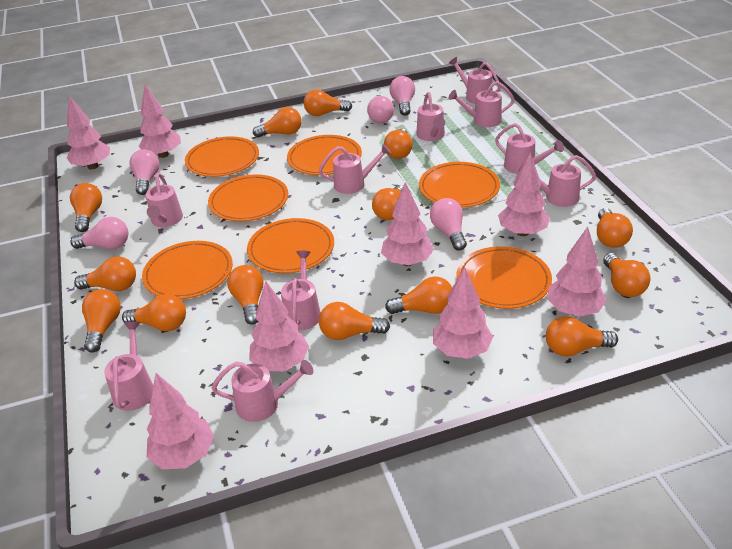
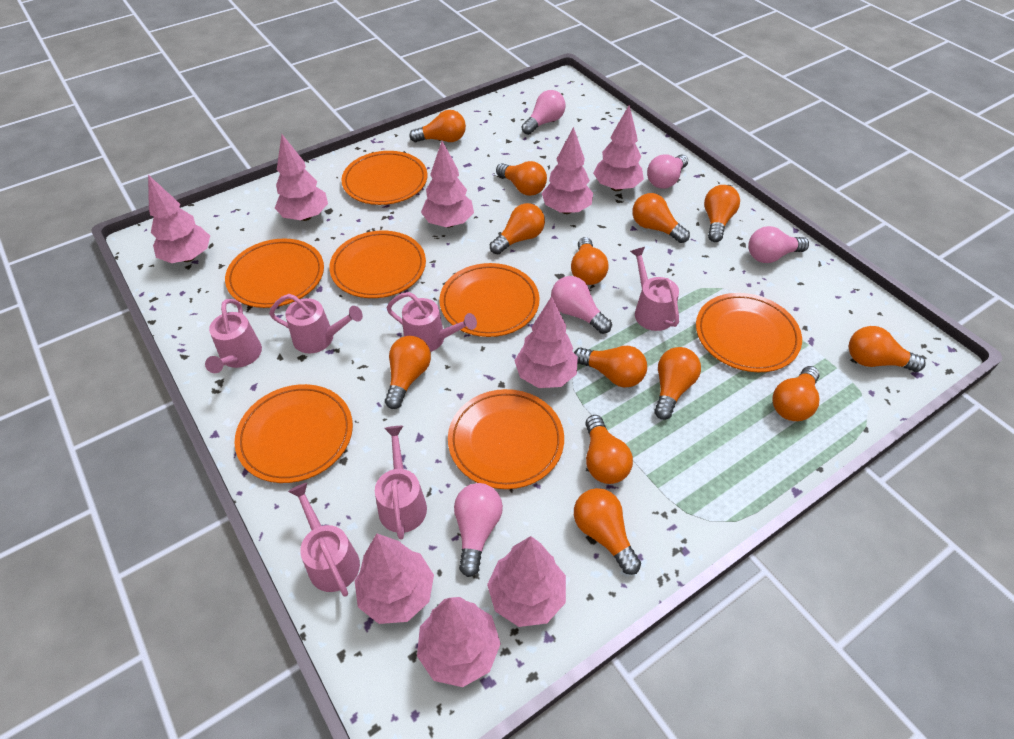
orange light bulb: [70,183,102,232] [74,256,136,291] [82,289,121,353] [122,294,186,331] [227,265,264,325] [253,107,302,137] [304,89,352,116] [319,302,390,340] [372,185,403,220] [384,129,413,159] [385,277,452,314] [546,316,618,357] [597,208,633,248] [603,253,651,297] = 14 -> [385,336,431,409] [409,110,466,142] [490,203,545,254] [496,161,547,196] [571,237,609,285] [574,346,647,388] [574,488,641,575] [585,415,633,484] [633,193,690,243] [654,347,701,420] [704,185,740,242] [773,366,820,421] [849,326,926,372] = 13
pink tree: [67,96,110,169] [138,85,181,158] [147,373,214,469] [249,281,309,372] [381,182,434,266] [433,267,493,359] [498,153,550,236] [547,227,607,317] = 8 -> [148,175,210,263] [275,134,328,221] [355,533,434,624] [417,597,501,687] [421,141,474,228] [487,536,566,627] [514,296,578,388] [542,127,593,214] [593,105,644,191] = 9
pink watering can: [104,322,153,411] [146,173,183,227] [212,360,314,422] [281,251,321,330] [319,144,391,194] [416,92,445,141] [448,81,515,127] [449,57,501,104] [495,123,564,174] [518,155,596,207] = 10 -> [205,299,262,373] [269,294,363,353] [288,483,360,597] [375,426,427,540] [387,292,477,352] [630,247,679,331] = 6

